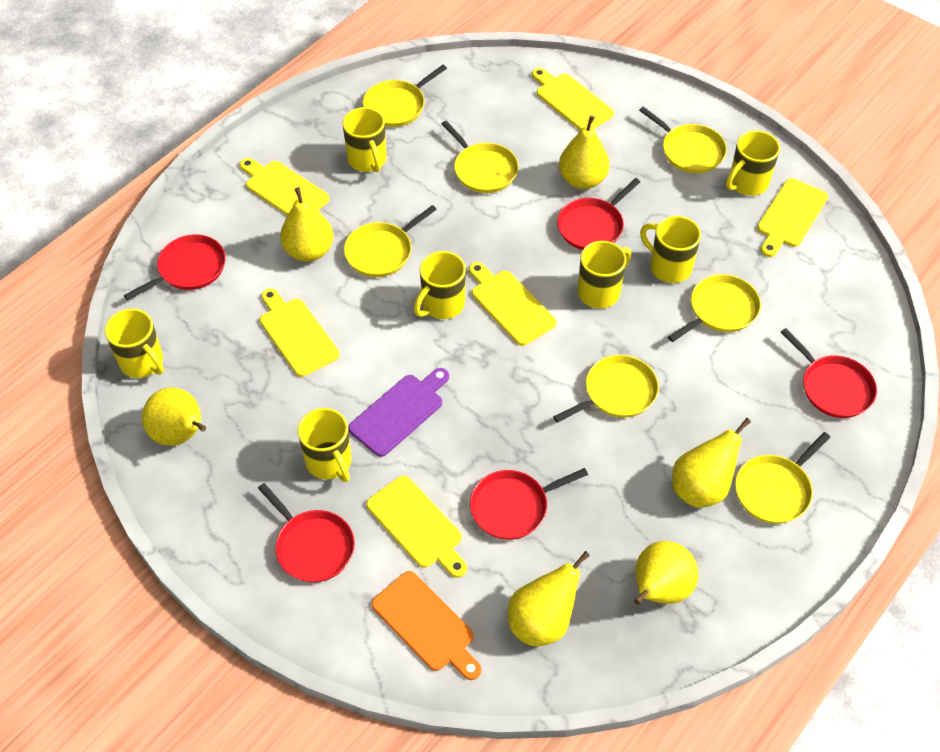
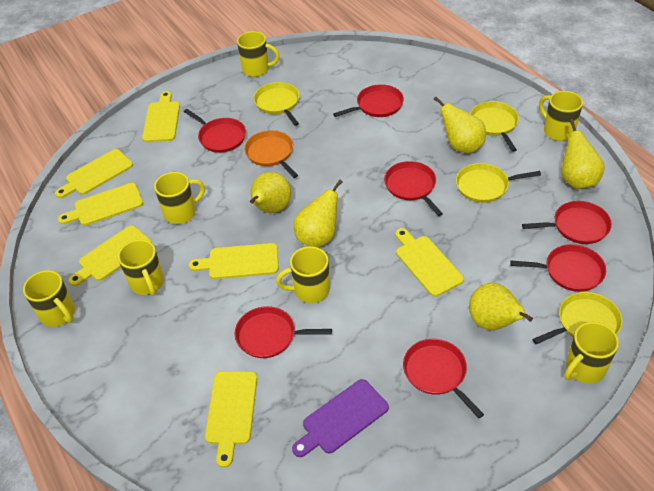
orange cutting board: [372,571,481,680] = 1 -> none = 0
orange pan: none = 0 -> [244,130,298,178] = 1
red pan: [124,234,226,300] [258,483,355,583] [470,468,588,540] [557,178,640,250] [781,328,877,418] = 5 -> [184,109,246,153] [235,306,332,358] [333,84,404,117] [384,161,443,216] [403,339,484,419] [510,244,606,292] [522,201,612,244] = 7
yellow cutting board: [240,158,329,216] [260,288,340,377] [366,476,467,578] [469,262,556,346] [532,68,614,130] [757,178,828,257] = 6 -> [55,149,133,198] [58,183,143,226] [68,225,152,286] [142,91,180,142] [189,243,279,279] [205,371,257,468] [395,228,464,297] = 7
yellow pan: [344,205,437,277] [363,65,447,127] [441,121,519,193] [553,355,659,423] [639,106,727,173] [668,274,761,342] [735,432,830,524] = 7 -> [254,82,299,126] [456,163,541,203] [470,101,519,152] [532,292,622,344] = 4
yellow pear: [142,387,206,446] [280,187,333,262] [508,551,590,646] [559,115,610,189] [634,541,698,605] [672,418,751,508] = 6 -> [250,172,291,213] [294,180,343,248] [433,96,486,153] [469,283,533,330] [561,119,605,189] = 5

